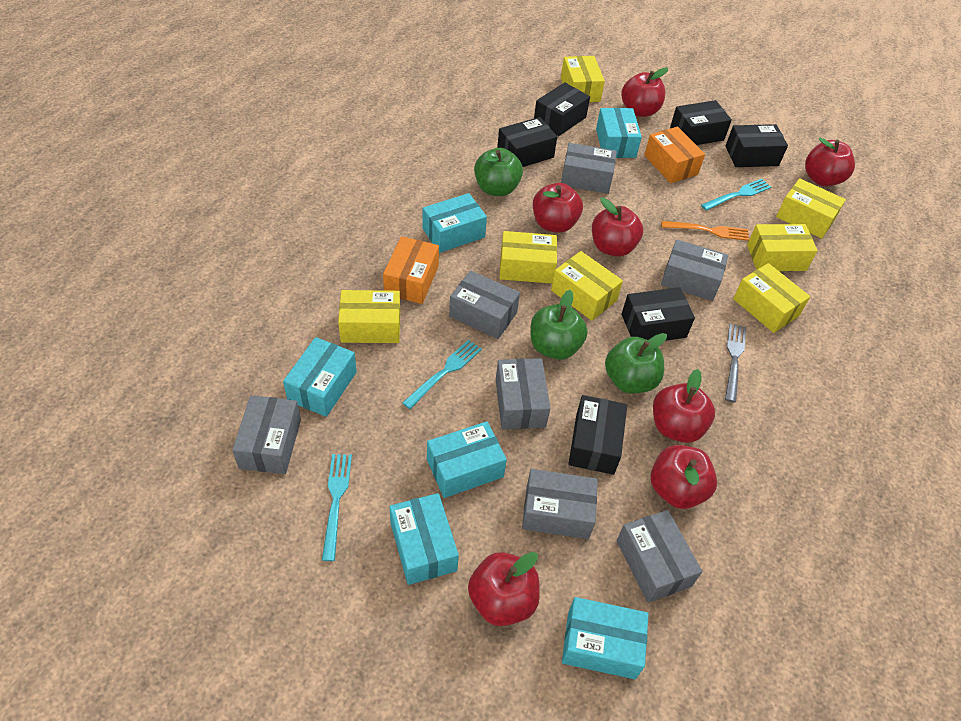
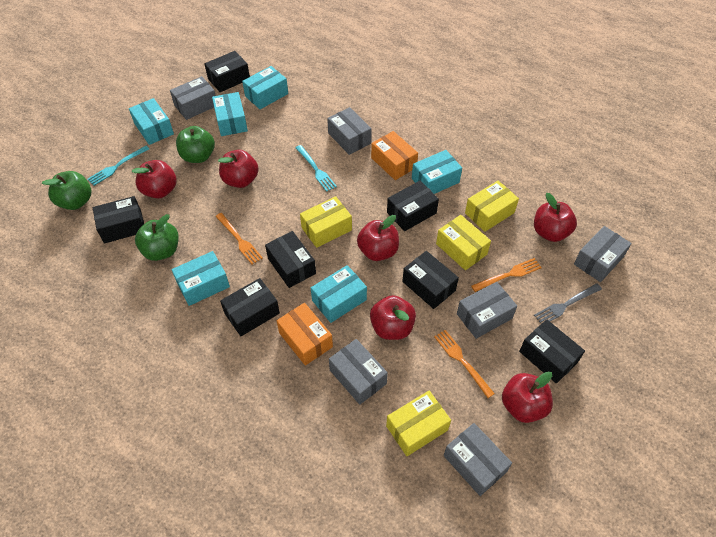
black box: [497,117,557,167] [534,82,590,136] [568,395,627,475] [622,287,695,341] [670,100,732,145] [726,124,788,167] = 6 -> [93,196,144,244] [204,51,250,92] [220,278,280,336] [265,231,316,288] [387,180,439,231] [402,251,459,309] [519,319,585,384] = 7
grey box: [232,395,301,474] [449,270,520,339] [496,358,550,429] [522,469,598,539] [561,143,617,194] [617,510,702,603] [661,239,728,301] = 7 -> [170,76,216,120] [327,107,372,155] [329,339,388,405] [444,423,512,496] [457,282,517,339] [574,226,632,282] = 6
orange fork: [661,221,749,241] = 1 -> [216,213,263,264] [434,330,495,398] [471,258,542,292] = 3
red apple: [468,552,540,626] [533,183,583,233] [592,198,643,257] [621,67,668,117] [651,445,717,509] [653,369,715,443] [805,138,855,186] = 7 -> [132,160,177,199] [218,150,259,188] [357,215,399,261] [370,295,416,340] [502,372,553,423] [534,193,577,242] = 6
turquoise fork: [322,454,352,561] [402,340,482,409] [701,179,771,211] = 3 -> [87,146,149,186] [295,145,337,192] = 2
yellow box: [338,290,400,343] [499,231,557,284] [551,251,623,321] [561,56,605,102] [733,263,810,333] [747,224,818,271] [776,178,846,239] = 7 -> [300,196,352,248] [386,391,451,456] [436,215,491,270] [465,181,519,232] = 4

